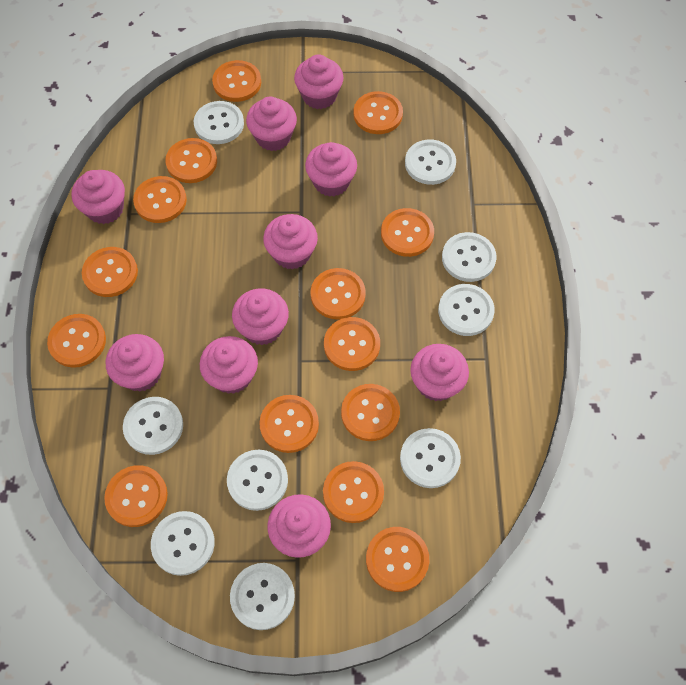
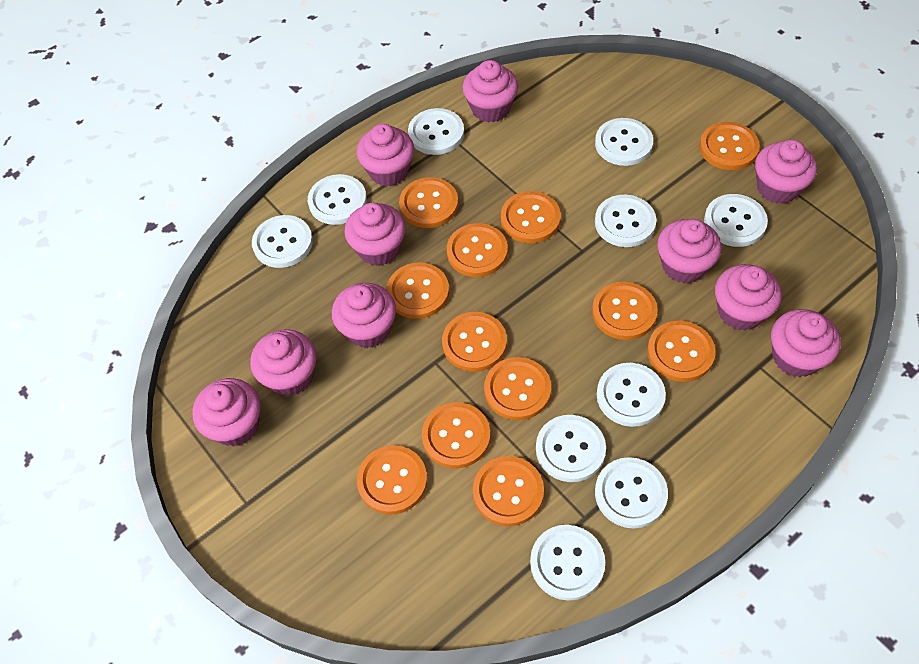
orange button: [47,314,106,368] [82,247,138,297] [104,465,168,527] [133,176,187,223] [165,138,217,183] [212,60,261,102] [259,395,319,453] [310,268,366,320] [323,461,384,523] [324,317,380,371] [341,384,400,441] [353,91,403,134] [366,527,429,592] [381,208,434,257] = 14 -> [357,445,427,515] [387,262,449,319] [399,177,458,228] [422,402,490,468] [442,312,507,372] [447,223,508,277] [473,456,544,526] [484,357,551,420] [501,191,561,243] [592,282,658,340] [647,321,716,382] [699,122,760,170] = 12
white button: [123,397,183,455] [151,511,215,576] [194,101,244,144] [227,450,288,511] [230,563,295,630] [400,428,461,488] [405,140,456,185] [438,284,495,336] [442,232,497,282] = 9 -> [252,215,313,268] [308,174,367,225] [408,108,464,155] [530,525,605,601] [536,415,606,482] [595,118,653,166] [595,195,657,247] [595,457,668,528] [597,363,666,427] [704,194,768,247] = 10

